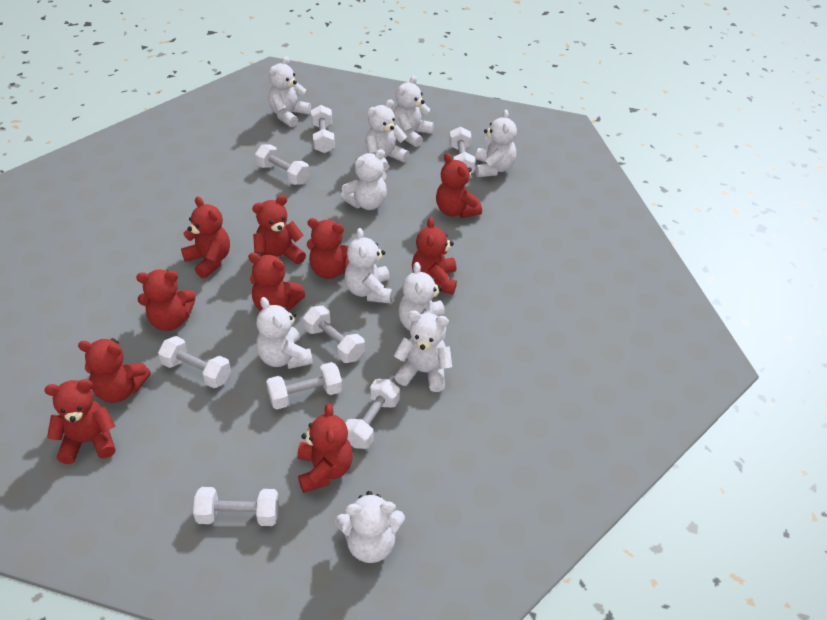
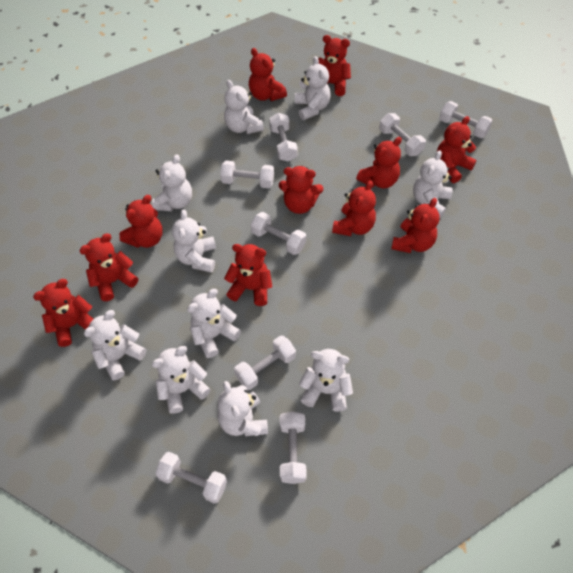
red teddy bear: [45,379,116,464] [78,338,151,403] [136,270,196,331] [181,196,230,279] [248,253,305,311] [252,195,306,264] [297,403,353,493] [307,218,349,279] [412,217,457,294] [436,153,482,218] = 10 -> [33,279,93,347] [79,233,138,301] [119,195,163,248] [224,244,272,306] [249,48,287,101] [279,166,323,214] [318,35,351,96] [332,180,376,236] [356,137,402,188] [391,198,440,253] [437,116,476,183] = 11

